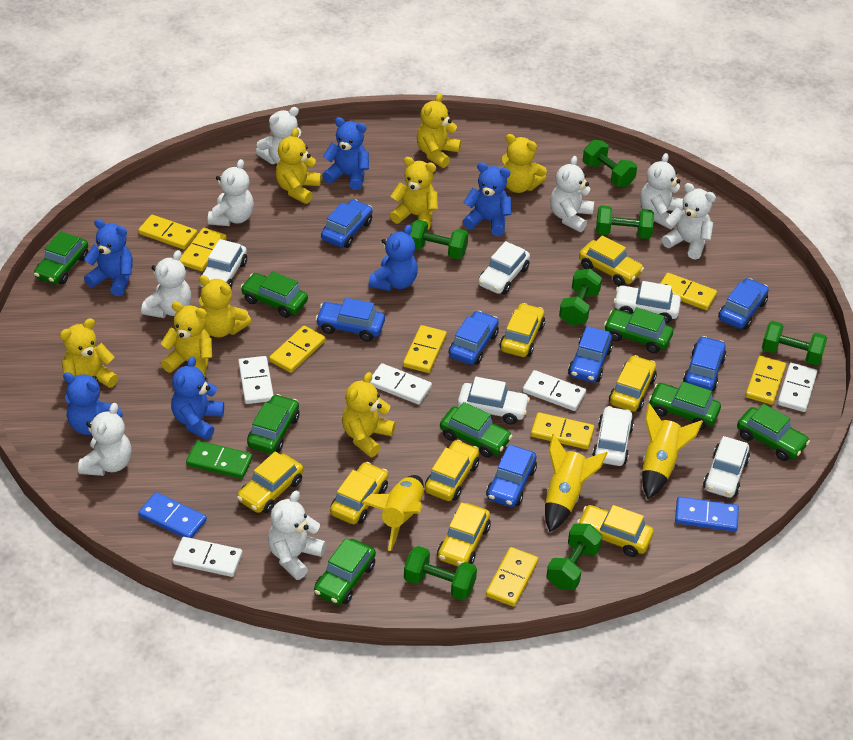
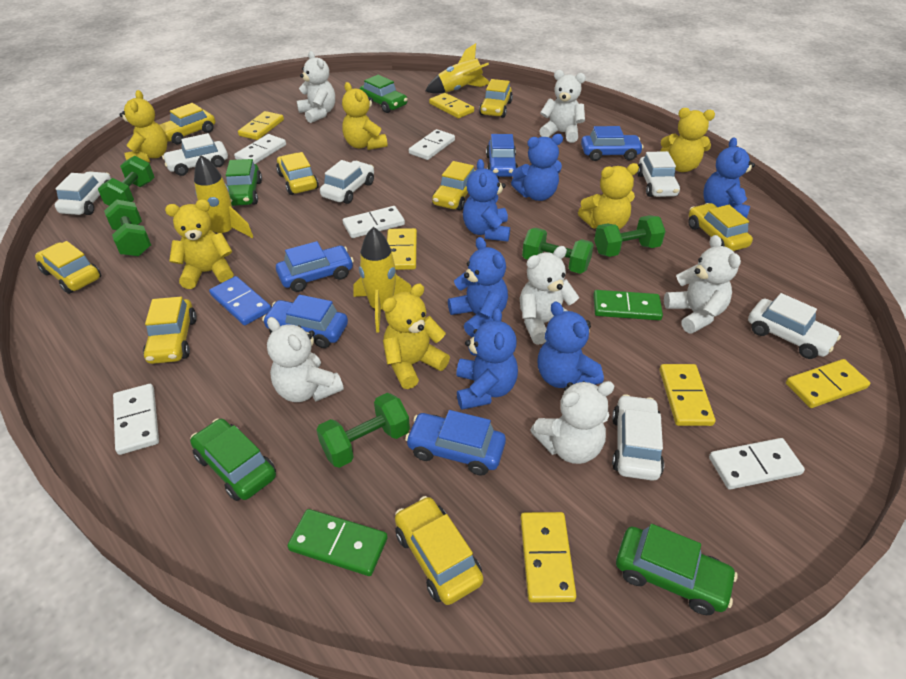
blue car: [315,298,385,341] [321,199,373,248] [449,311,499,365] [486,445,537,507] [568,326,613,383] [683,336,727,391] [718,278,769,330] = 7 -> [262,295,348,348] [276,241,354,292] [405,410,506,475] [486,134,518,177] [581,126,644,161] = 5
blue domino: [138,492,207,538] [675,497,739,532] = 2 -> [209,276,271,325] = 1
green car: [34,231,88,285] [241,272,308,318] [247,394,299,454] [314,538,376,605] [440,402,512,458] [604,307,673,353] [649,382,721,430] [737,404,810,461] = 8 -> [190,418,276,501] [226,159,262,206] [359,75,408,113] [616,524,738,615] = 4
green domino: [186,440,253,479] = 1 -> [288,509,387,576] [593,290,663,320] = 2
green dumbbell: [404,546,477,600] [410,220,468,259] [546,524,603,590] [559,268,602,325] [583,140,637,187] [596,205,654,239] [762,321,827,365] = 7 -> [98,156,154,206] [104,199,151,257] [317,393,410,468] [522,228,594,274] [594,215,666,257] = 5
white teddy bear: [78,403,131,476] [141,250,191,318] [208,159,254,226] [256,107,301,164] [268,491,326,580] [550,156,594,232] [640,153,683,229] [662,183,716,260] = 8 -> [267,317,344,402] [297,51,335,123] [520,246,579,345] [530,381,614,464] [540,70,586,143] [664,235,741,333] = 6
yellow domino: [138,215,197,249] [180,228,227,271] [269,326,325,373] [403,325,447,373] [486,547,538,607] [531,412,594,449] [660,273,717,310] [745,356,786,405] = 8 -> [238,111,284,140] [387,228,417,270] [429,93,474,119] [520,512,577,602] [660,364,715,426] [786,359,870,408] = 6
yellow teddy bear: [60,318,118,388] [160,302,212,376] [199,275,251,337] [276,128,321,204] [342,372,396,457] [390,157,438,230] [417,93,461,168] [501,134,547,193] = 8 -> [119,90,167,163] [165,199,233,289] [342,82,387,150] [382,284,450,389] [578,163,639,230] [660,108,715,172] = 6

